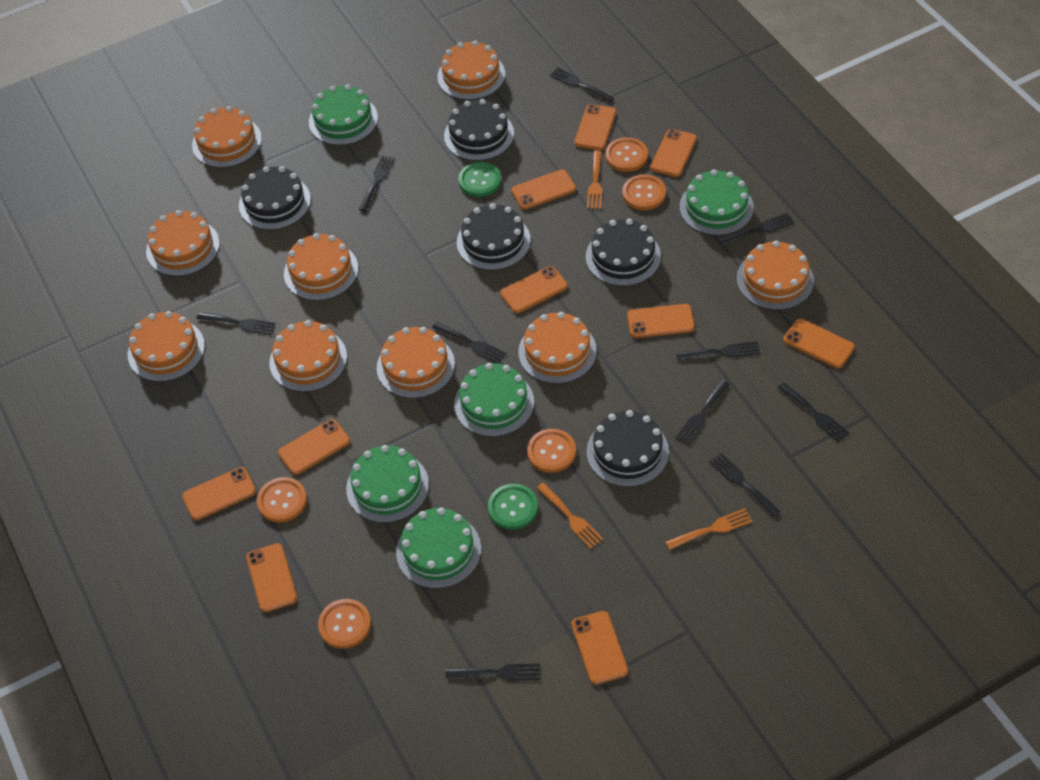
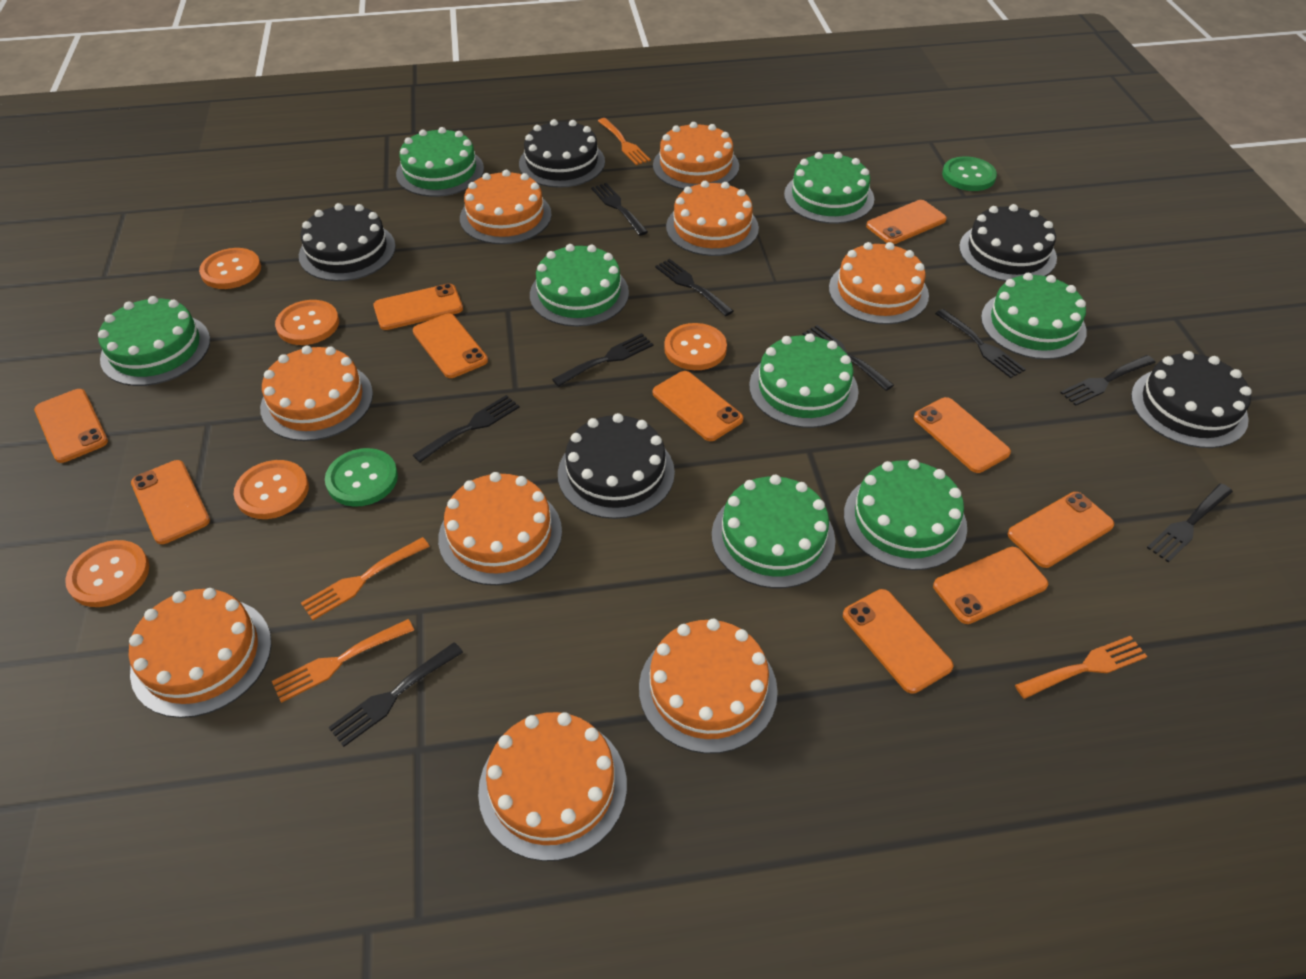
black fork: [196,312,276,335] [359,155,395,212] [432,322,506,364] [446,663,540,681] [550,67,614,103] [675,380,730,446] [676,341,760,360] [710,453,780,517] [719,213,795,246] [778,383,850,442] = 10 -> [329,642,463,747] [413,395,520,462] [552,333,654,387] [591,183,648,236] [655,259,733,316] [803,325,894,391] [935,309,1026,378] [1060,355,1156,406] [1147,483,1233,563] = 9
green cake: [309,85,378,145] [346,445,429,523] [396,507,481,588] [454,363,534,437] [680,170,754,235] = 5 -> [98,296,210,386] [396,127,484,197] [530,244,629,327] [712,475,835,588] [749,333,858,428] [784,152,874,224] [844,459,967,570] [981,273,1087,359] = 8
orange fork: [537,482,603,549] [587,151,602,209] [665,508,752,550] = 3 -> [272,619,414,703] [301,537,430,620] [598,118,651,165] [1015,636,1148,699] = 4

